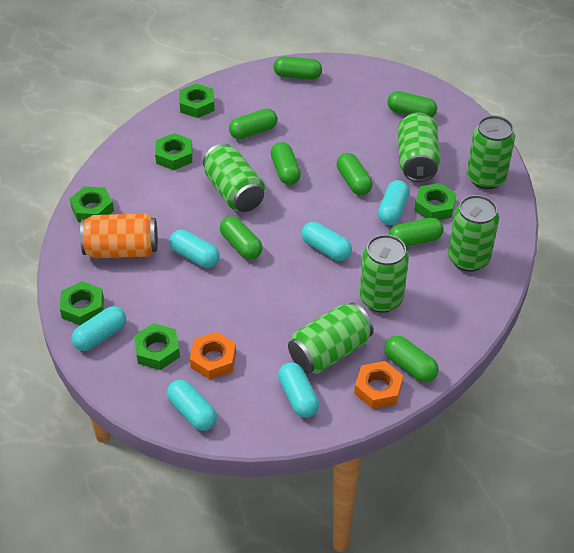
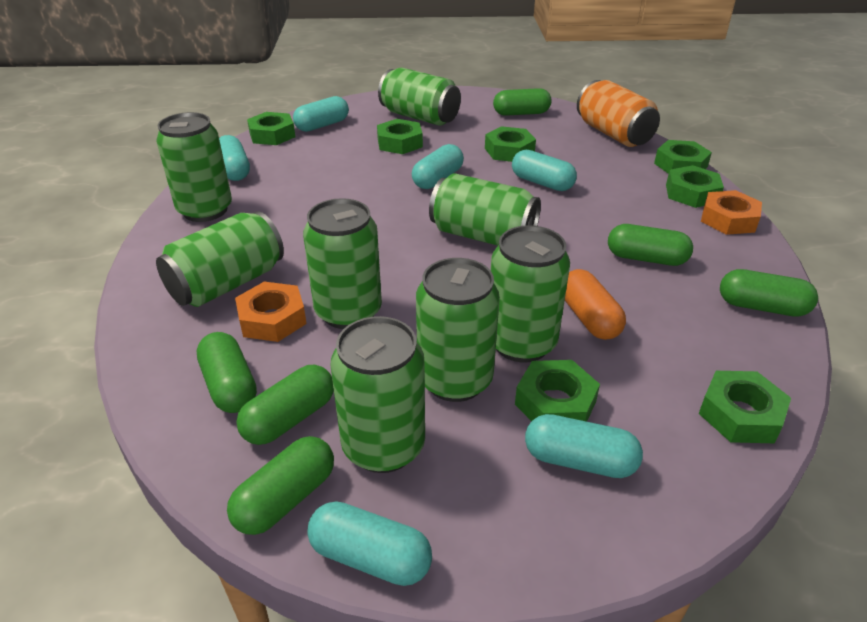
green can: [203,143,265,212] [288,302,373,374] [360,234,409,313] [398,112,440,182] [448,195,499,272] [467,116,515,189] = 6 -> [156,112,232,222] [156,211,284,307] [303,198,382,329] [330,316,425,473] [378,68,461,126] [416,258,500,402] [429,173,541,246] [491,225,570,362] = 8
green capsule: [220,216,263,260] [229,108,277,139] [271,142,301,185] [274,56,322,80] [337,153,373,195] [384,336,439,382] [387,91,437,118] [389,218,443,247] = 8 -> [197,332,257,413] [227,436,334,535] [236,365,334,445] [493,88,552,116] [608,224,693,266] [720,269,818,317] = 6
green nut: [60,281,104,325] [70,186,114,222] [134,323,180,370] [155,133,193,170] [179,83,215,118] [414,183,456,220] = 6 -> [247,112,295,145] [377,119,423,154] [485,126,536,162] [515,360,600,422] [654,140,712,174] [666,165,724,208] [699,371,791,443] = 7
orange capsule: none = 0 -> [565,269,626,340] = 1

